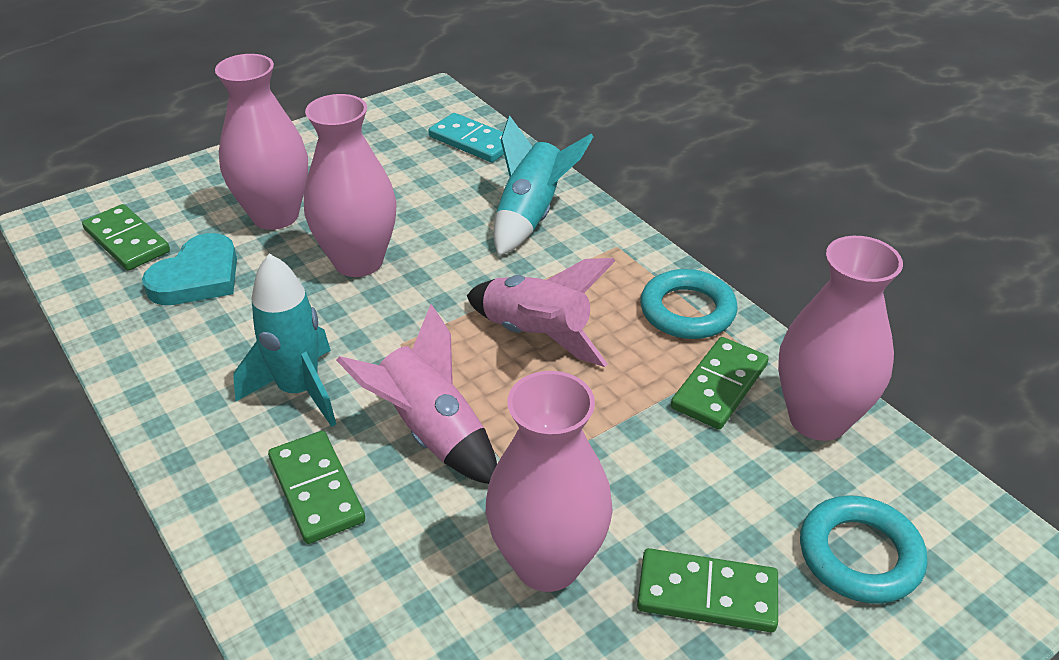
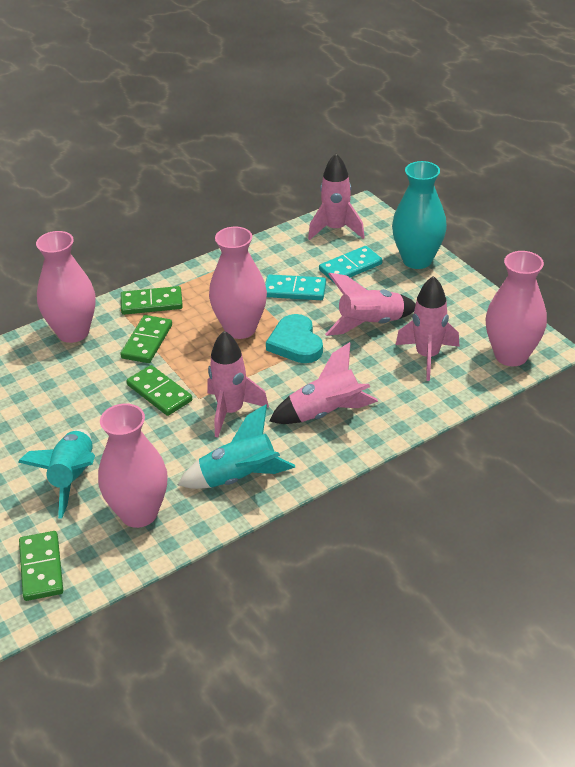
pink rocket: [336,304,497,484] [467,258,616,367] = 2 -> [207,331,269,438] [269,342,378,424] [308,153,365,240] [325,273,416,336] [396,276,460,381] = 5
turquoise domino: [428,113,504,162] = 1 -> [265,274,326,300] [319,246,382,283] = 2
turquoise ring: [640,269,738,339] [800,495,927,604] = 2 -> none = 0
turquoise vase: none = 0 -> [392,161,447,269] = 1

